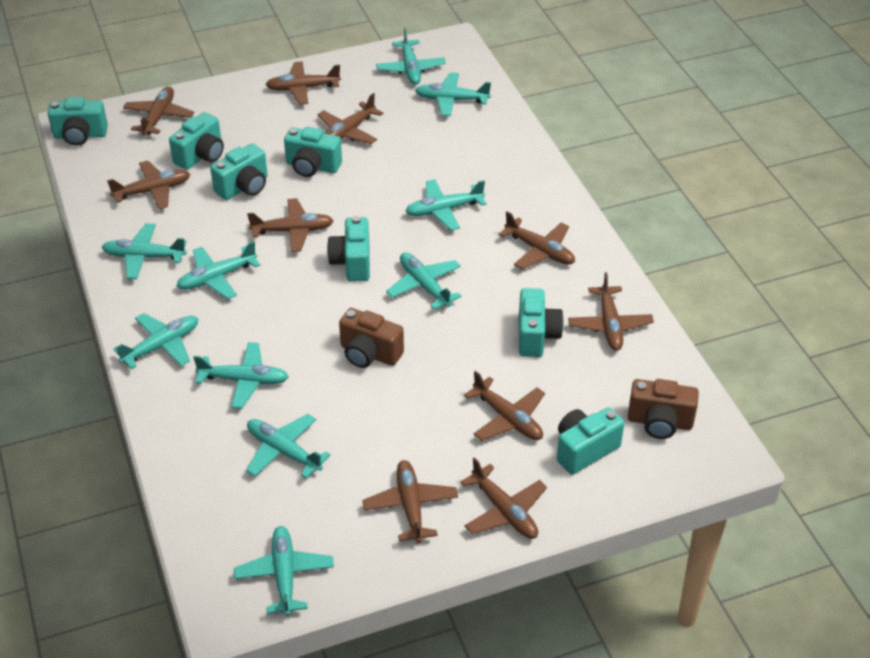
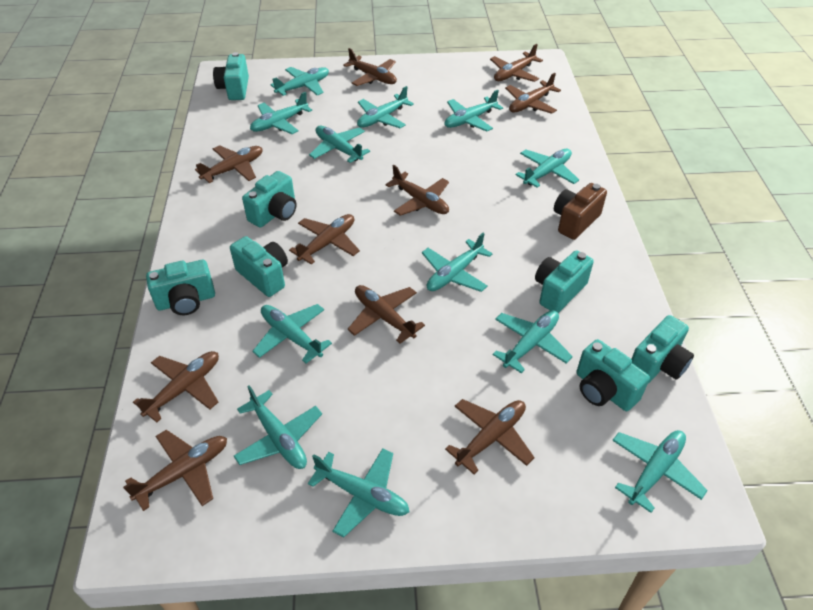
brown camera: [339,308,404,368] [628,379,699,439] = 2 -> [554,183,607,240] = 1
turquoise plane: [101,223,187,279] [114,313,198,369] [177,241,261,299] [193,342,289,409] [234,526,334,616] [246,414,330,478] [376,27,446,85] [386,252,462,310] [405,179,487,230] [415,72,491,116] = 10 -> [234,385,322,469] [250,92,312,134] [252,304,332,363] [270,67,329,96] [308,448,410,537] [309,126,370,163] [357,86,414,128] [422,233,492,292] [445,90,503,132] [492,310,573,373] [516,149,579,188] [612,430,708,513] = 12

